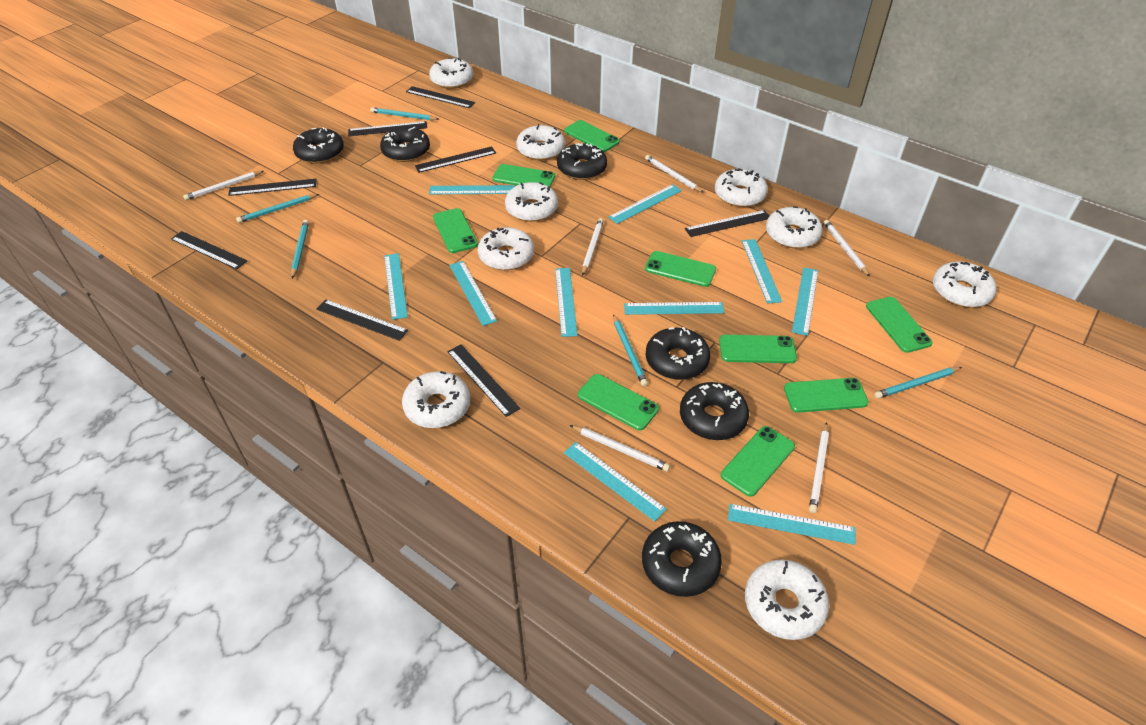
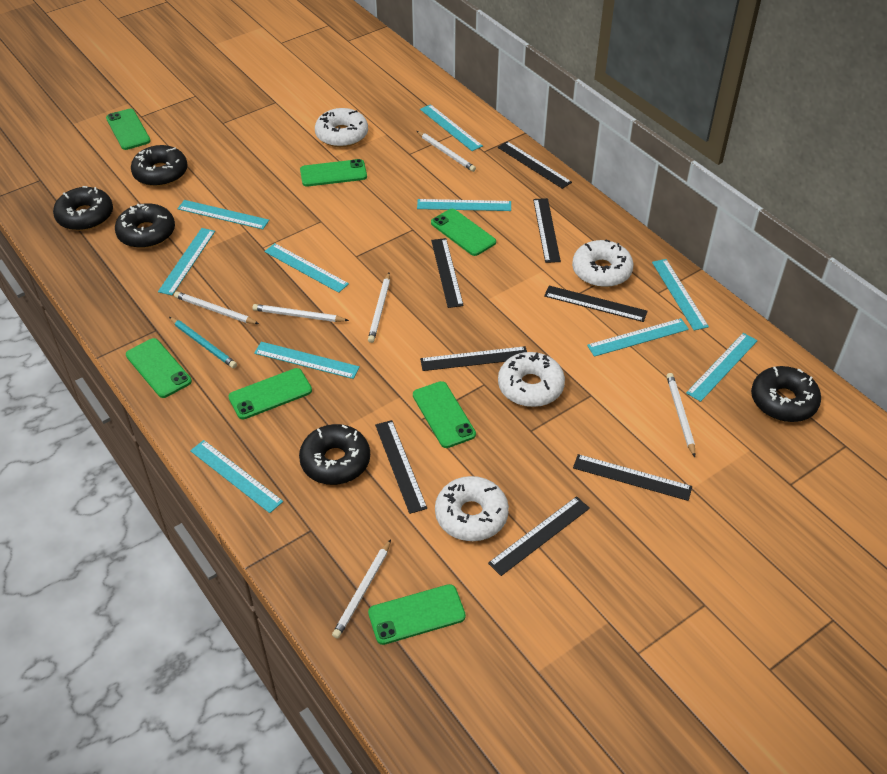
black donut: [293,127,344,164] [380,126,430,162] [557,143,607,180] [642,521,722,597] [646,327,710,380] [680,382,749,440] = 6 -> [53,186,113,231] [115,203,175,248] [131,145,187,187] [299,424,370,485] [751,366,821,422] = 5
green phone: [433,208,478,253] [492,164,555,187] [564,120,620,152] [578,374,659,430] [645,251,716,287] [719,335,797,363] [721,426,795,497] [784,378,869,413] [866,297,933,353] = 9 -> [106,109,151,150] [126,338,192,398] [228,368,312,419] [300,159,367,186] [368,584,466,645] [413,381,476,448] [431,209,496,256] = 7
turquoise pencil: [236,194,319,223] [291,220,309,279] [370,107,439,120] [613,314,648,386] [874,367,962,399] = 5 -> [169,317,237,368] = 1
white donut: [402,371,470,428] [429,58,473,89] [478,227,534,270] [505,182,558,222] [516,124,565,160] [715,168,768,207] [745,559,829,640] [766,206,823,248] [933,261,996,308] = 9 -> [315,108,368,147] [435,476,509,541] [498,352,565,407] [572,239,634,287] = 4

